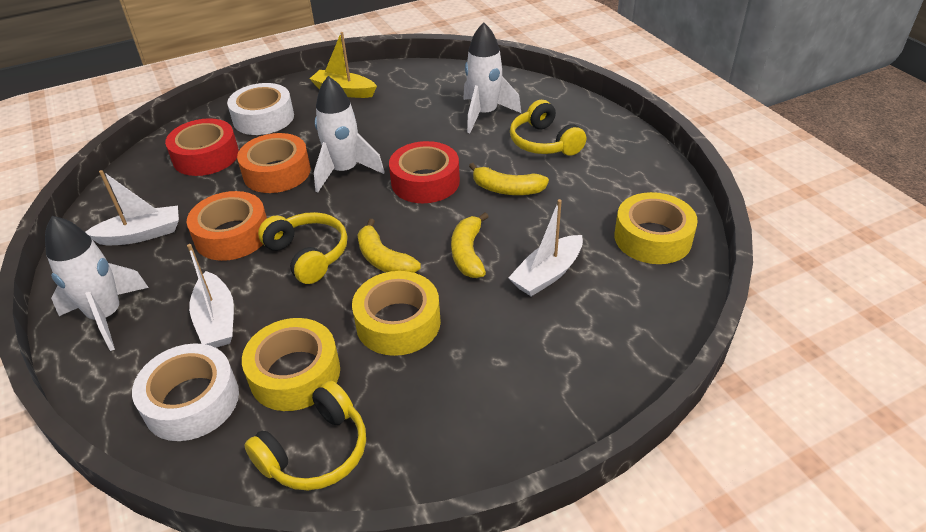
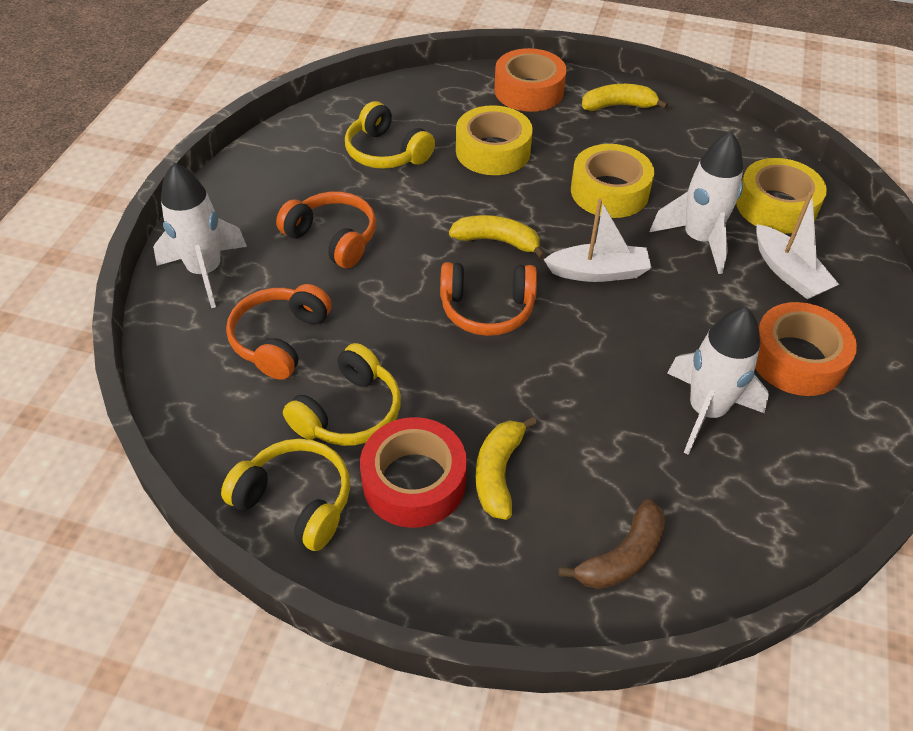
brown banana: none = 0 -> [559,499,665,589] = 1
orange headphones: none = 0 -> [226,284,332,380] [276,192,376,268] [440,262,537,336] = 3
red tape: [165,118,239,176] [389,141,460,203] = 2 -> [360,417,467,528] = 1
white boat: [85,170,179,245] [187,244,234,348] [508,199,583,296] = 3 -> [544,199,652,282] [756,192,839,299] = 2
white tape: [132,343,239,441] [227,83,294,135] = 2 -> none = 0
yellow boat: [310,32,377,98] = 1 -> none = 0

